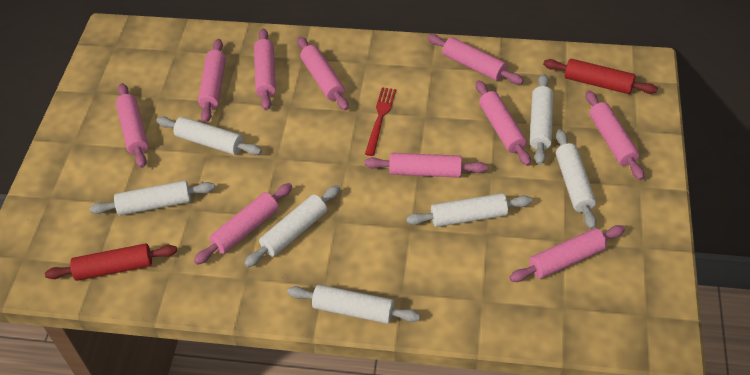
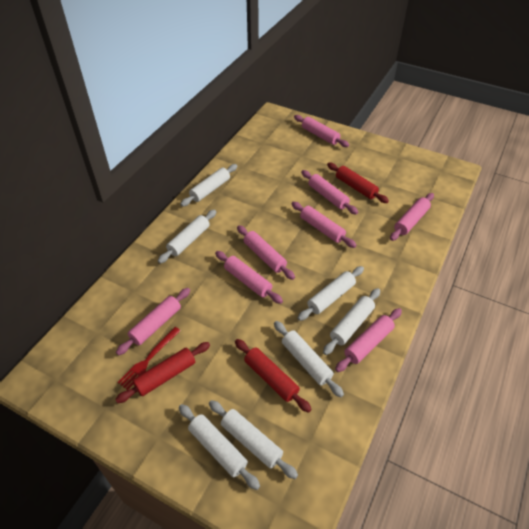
pink rolling pin: [116,83,148,168] [194,183,292,265] [198,39,226,123] [254,29,276,110] [297,37,349,110] [364,153,487,178] [427,34,524,84] [476,80,531,166] [509,225,625,282] [585,90,644,180] = 10 -> [116,288,190,356] [215,251,283,304] [237,225,295,280] [291,202,357,248] [294,115,349,147] [301,170,358,215] [335,308,402,372] [390,193,434,241] = 8
red rolling pin: [45,243,177,281] [543,59,658,94] = 2 -> [115,342,210,403] [235,339,312,413] [327,163,389,203] = 3

